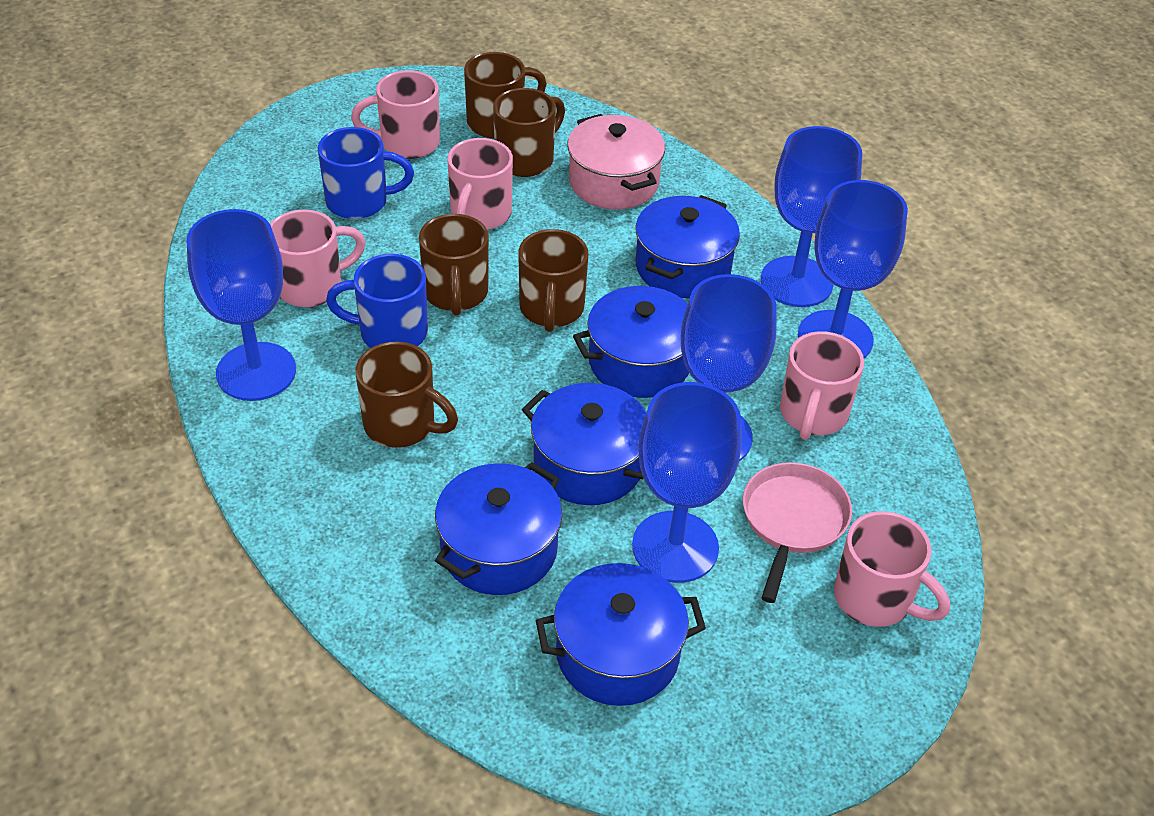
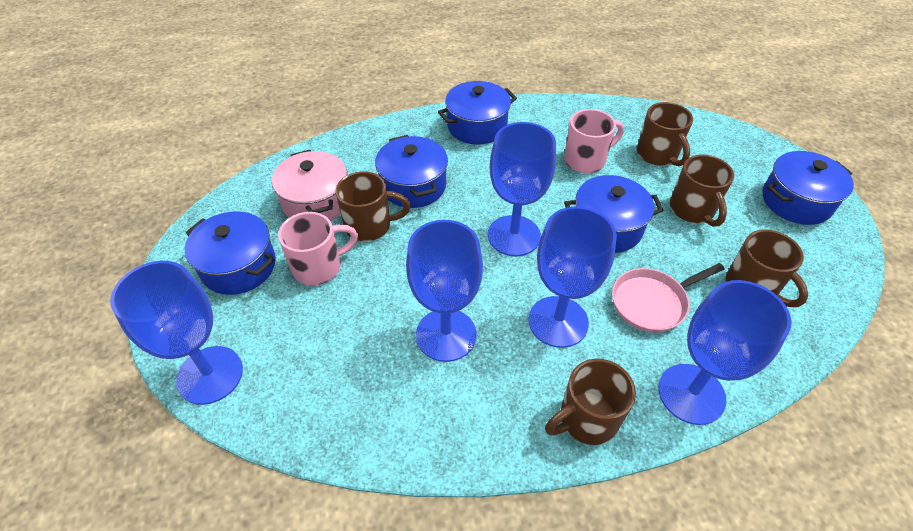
blue mug: [318,127,414,219] [326,254,428,348] = 2 -> none = 0
pink mug: [270,210,366,307] [351,70,440,159] [447,138,513,230] [780,331,864,440] [834,511,950,627] = 5 -> [278,212,358,285] [564,109,624,173] = 2

